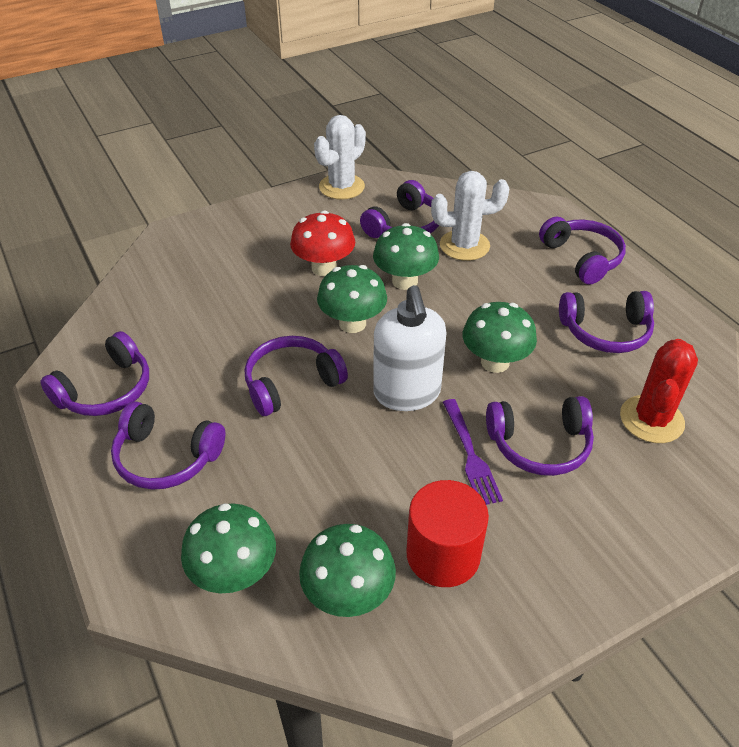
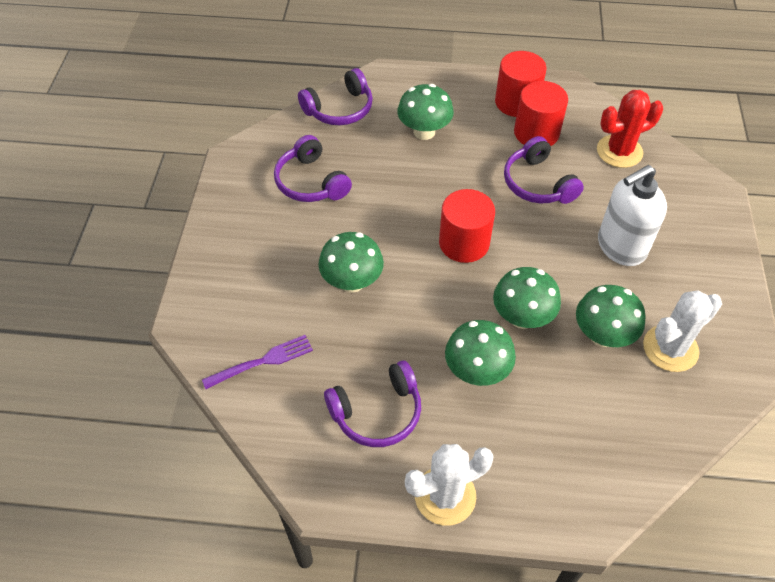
purple headphones: [40,331,149,416] [111,401,225,490] [245,336,348,416] [360,180,439,238] [486,396,594,476] [539,216,626,285] [559,291,654,353] = 7 -> [274,135,352,202] [298,68,373,125] [324,360,421,447] [504,136,584,204] = 4
red cylinder: [407,480,489,587] = 1 -> [439,189,495,263] [495,51,547,117] [514,81,568,146] = 3
red mushroom: [290,210,355,276] = 1 -> none = 0

